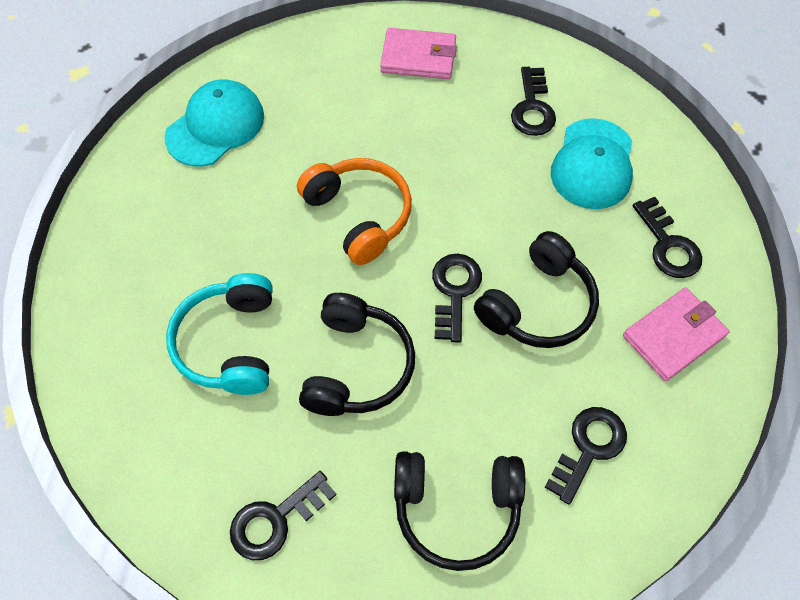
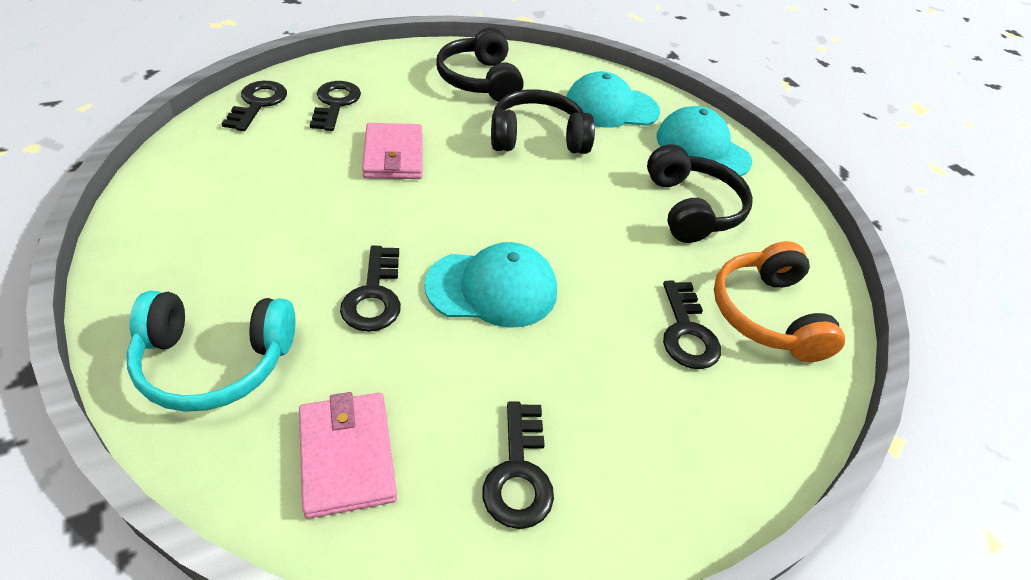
turquoise cap: [165,79,264,167] [551,118,633,209] = 2 -> [424,242,557,328] [566,71,660,128] [656,106,752,176] = 3

